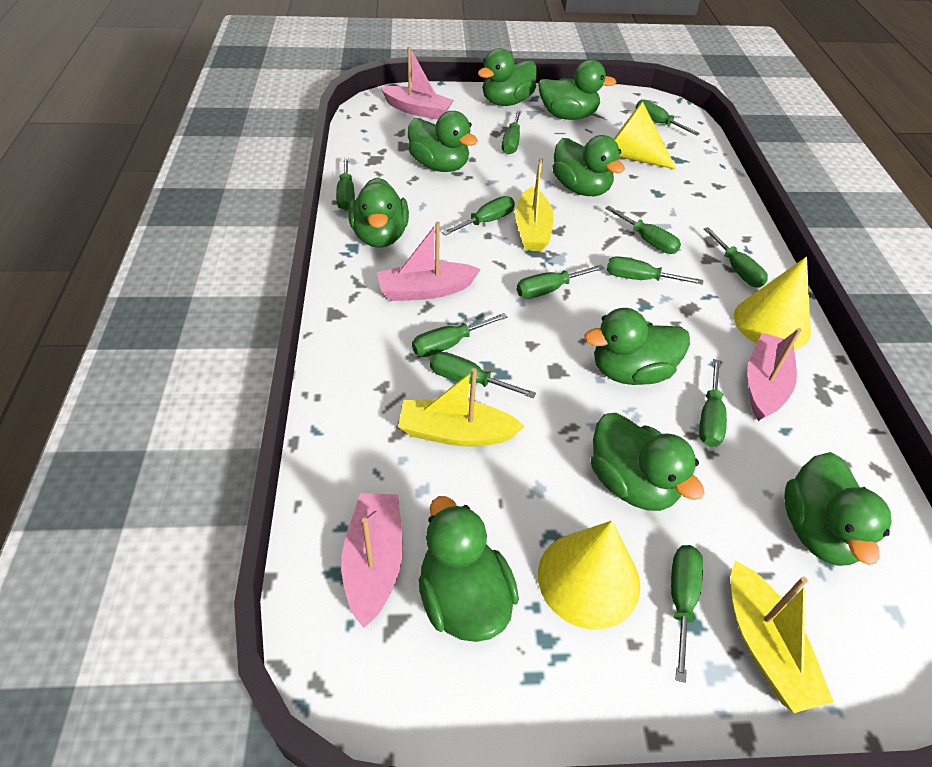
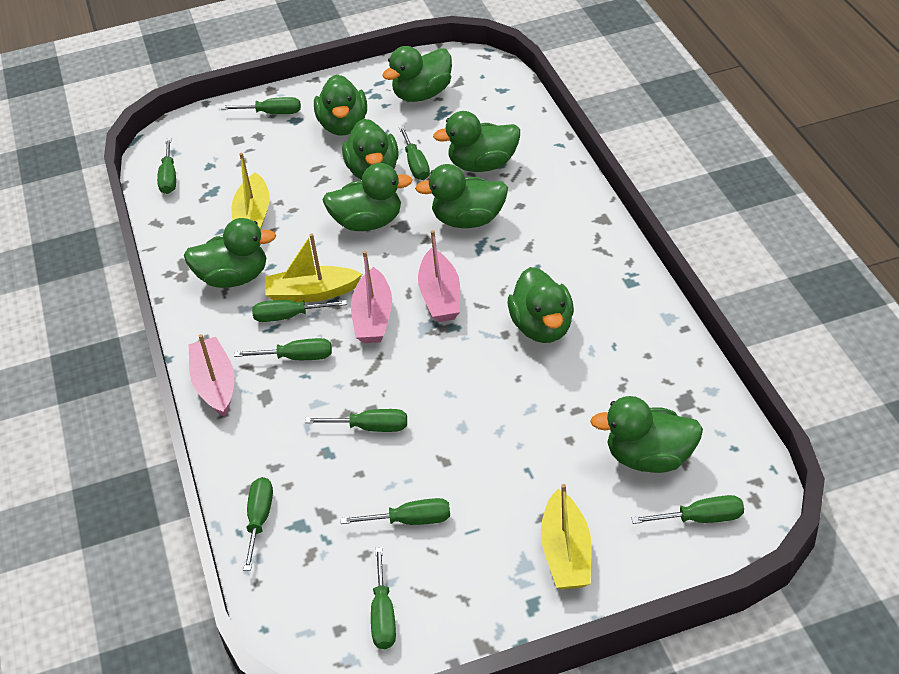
green screwdriver: [336,157,355,211] [412,313,507,357] [430,352,536,398] [442,196,515,236] [502,110,521,154] [517,265,604,299] [605,206,681,254] [607,256,703,285] [636,99,700,136] [671,545,703,683] [699,359,727,447] [704,227,768,288] = 12 -> [157,138,176,194] [221,97,301,114] [234,338,332,360] [243,477,273,571] [252,300,347,322] [305,409,407,432] [341,498,450,525] [371,547,396,649] [399,126,430,180] [632,495,744,524] = 10
pink boat: [341,493,403,628] [377,222,481,301] [380,46,454,120] [747,328,802,421] = 4 -> [188,334,235,417] [351,251,392,343] [418,230,460,322] = 3
yellow cone: [538,521,640,630] [614,101,676,169] [734,257,811,350] = 3 -> none = 0

